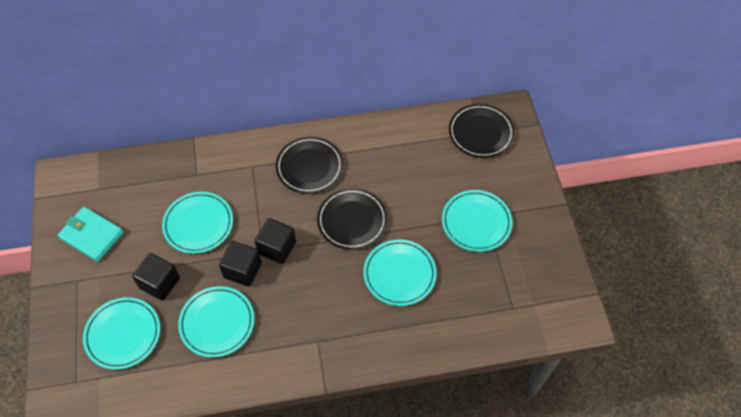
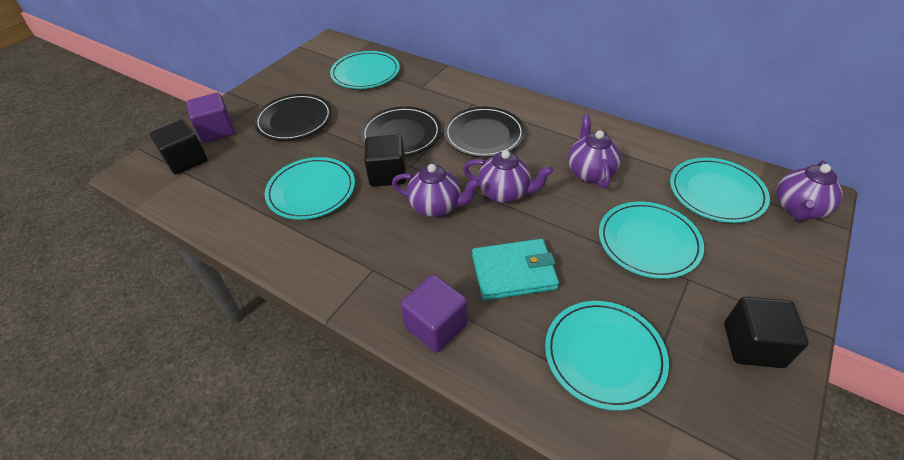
purple cube: none = 0 -> [186,93,235,143] [400,275,468,353] = 2
purple teapot: none = 0 -> [392,164,480,217] [463,150,553,203] [568,114,621,189] [776,160,843,221] = 4

